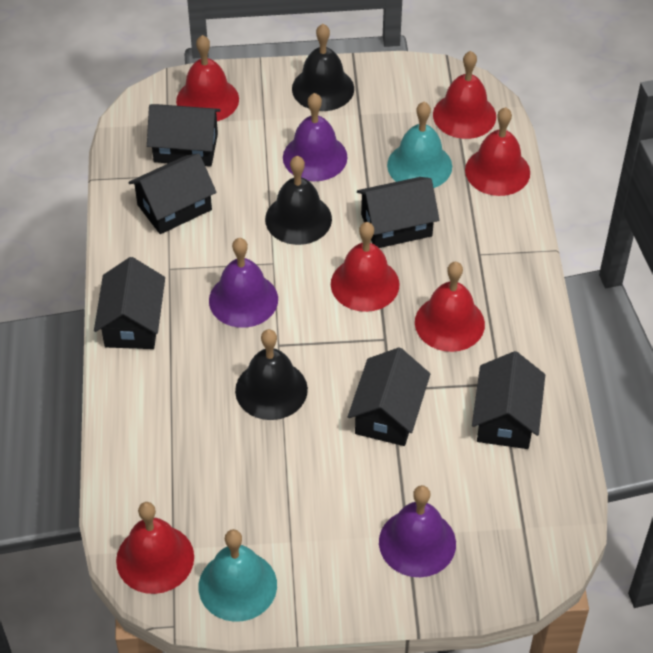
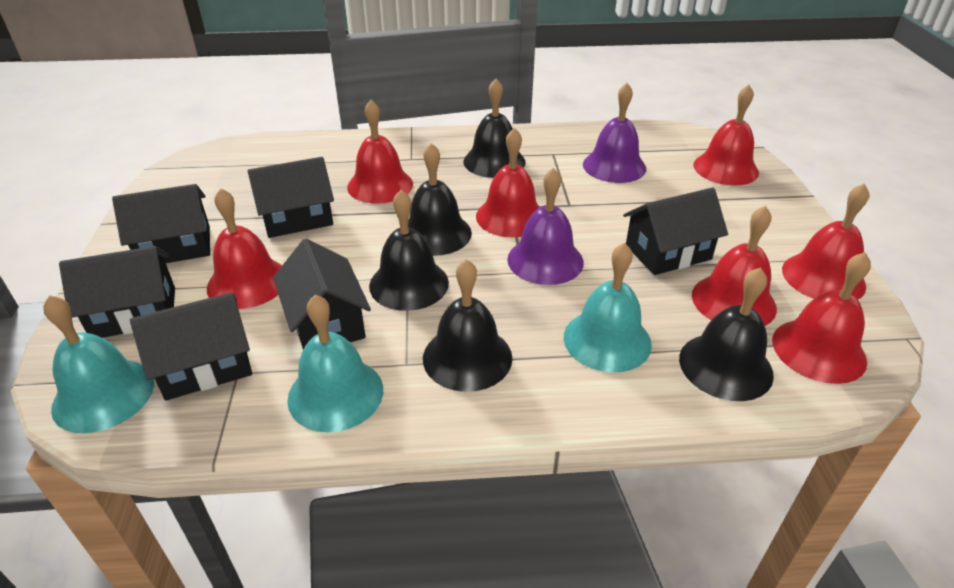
black bell: [235,329,308,420] [265,156,332,245] [292,24,354,111] = 3 -> [369,190,449,311] [408,143,472,256] [423,259,512,392] [463,79,526,178] [679,267,774,401] = 5
purple bell: [209,238,278,328] [283,93,348,181] [379,485,456,577] = 3 -> [507,168,584,285] [583,83,646,183] = 2
red bell: [116,502,194,594] [176,35,239,121] [331,222,400,312] [415,262,485,352] [433,51,496,139] [465,107,530,196] = 6 -> [207,188,282,309] [347,100,413,204] [476,128,540,237] [692,206,777,326] [693,85,759,185] [772,252,871,384] [782,183,869,299] = 7
turquoise bell: [199,529,277,622] [387,102,452,188] = 2 -> [43,295,154,433] [287,294,383,432] [564,243,652,373] = 3

